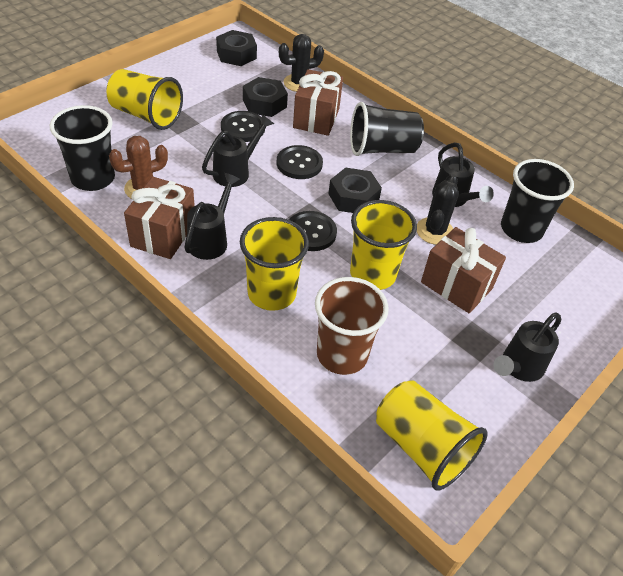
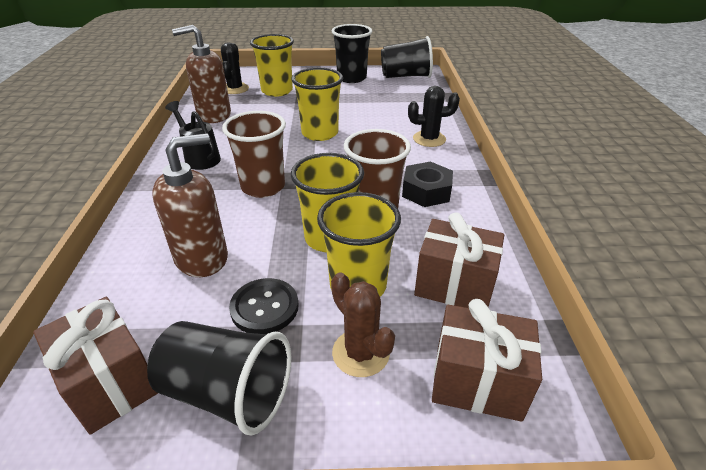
black button: [221,111,265,142] [277,145,323,179] [289,211,337,251] = 3 -> [229,278,299,334] = 1
black nut: [216,30,257,66] [243,77,288,117] [328,168,382,213] = 3 -> [402,162,453,207] = 1
black watering can: [184,173,240,260] [202,115,274,187] [432,143,494,207] [493,313,561,382] = 4 -> [165,101,221,170] = 1
brown cup: [315,277,389,375] = 1 -> [222,111,286,198] [344,129,411,208] = 2
brown soap dispenser: none = 0 -> [152,133,228,277] [172,25,231,123] = 2

